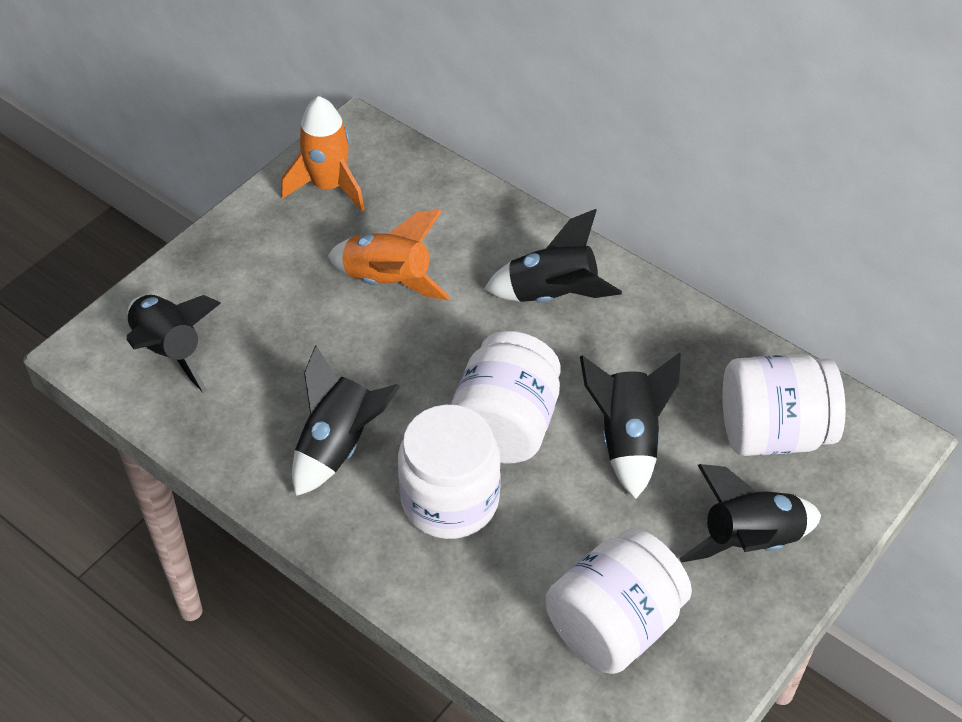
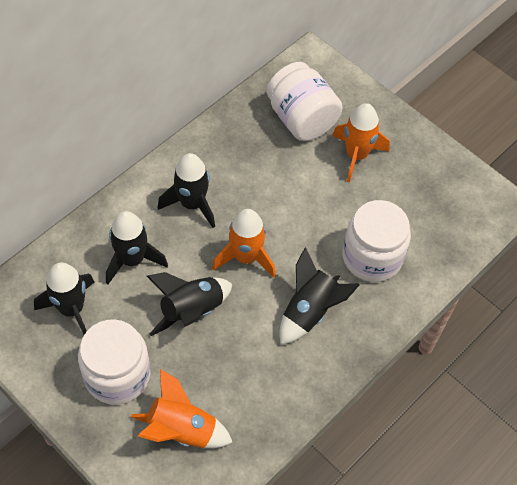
orange rocket: [281,96,365,211] [328,209,450,300] = 2 -> [131,369,233,448] [212,209,276,278] [332,103,390,183] = 3
white jar: [398,405,501,539] [451,331,561,463] [546,528,692,674] [722,354,846,456] = 4 -> [78,319,150,405] [267,62,343,141] [343,200,411,282] = 3

